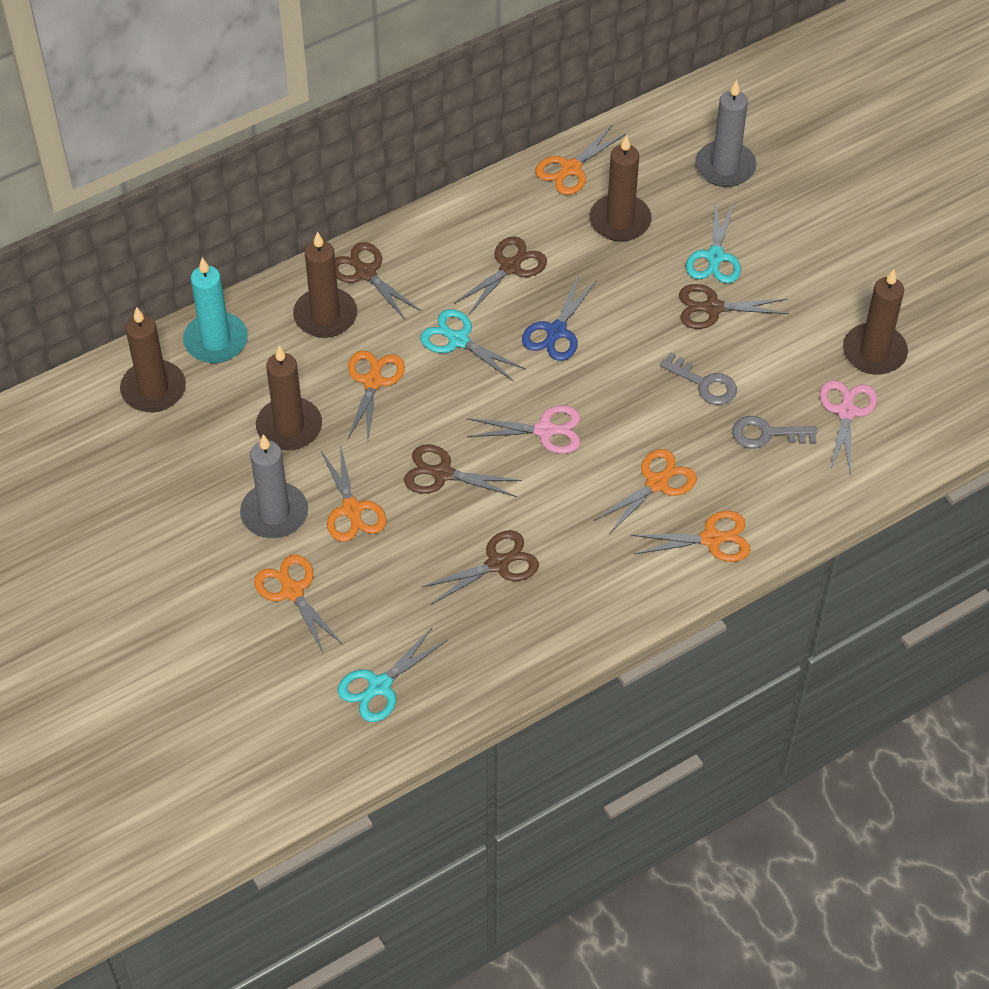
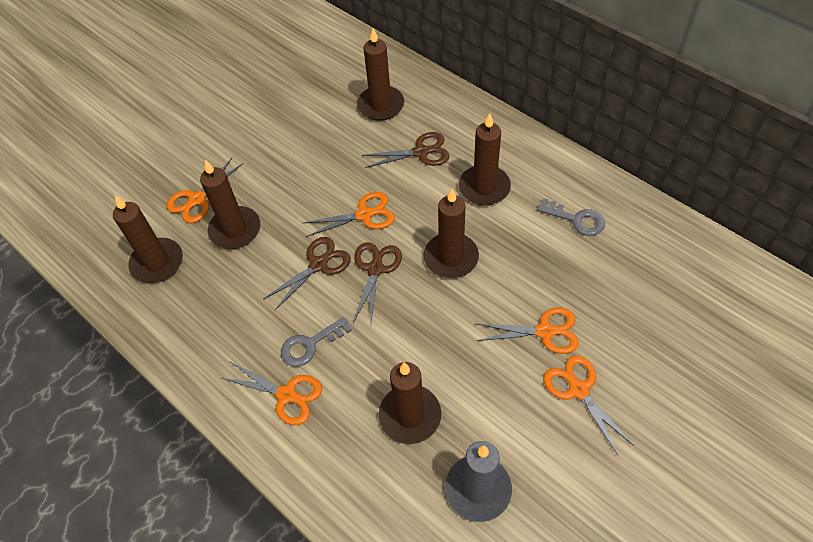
blue scissors: [522,275,597,361] = 1 -> none = 0
brown candle: [120,307,186,412] [256,346,322,451] [293,231,357,338] [590,134,652,242] [843,269,908,375] = 5 -> [113,195,183,283] [200,160,260,249] [357,28,404,121] [379,362,441,444] [424,189,479,278] [459,113,511,205] = 6
brown scissors: [335,242,421,321] [404,444,522,497] [422,530,539,605] [453,237,547,315] [679,284,789,329] = 5 -> [263,237,351,310] [353,242,402,323] [362,132,449,168] = 3
grey candle: [240,434,308,538] [695,80,757,187] = 2 -> [445,441,512,522] = 1
orange scissors: [254,554,343,654] [320,444,387,542] [347,350,405,441] [535,124,627,195] [594,449,697,534] [631,511,751,562] = 6 -> [167,158,243,223] [222,362,322,425] [304,192,395,237] [477,307,579,354] [543,355,634,455] = 5
pink scissors: [467,405,580,454] [820,380,877,475] = 2 -> none = 0
turquoise candle: [183,257,248,363] = 1 -> none = 0
turquoise scissors: [337,627,448,722] [420,309,526,382] [686,201,741,284] = 3 -> none = 0

